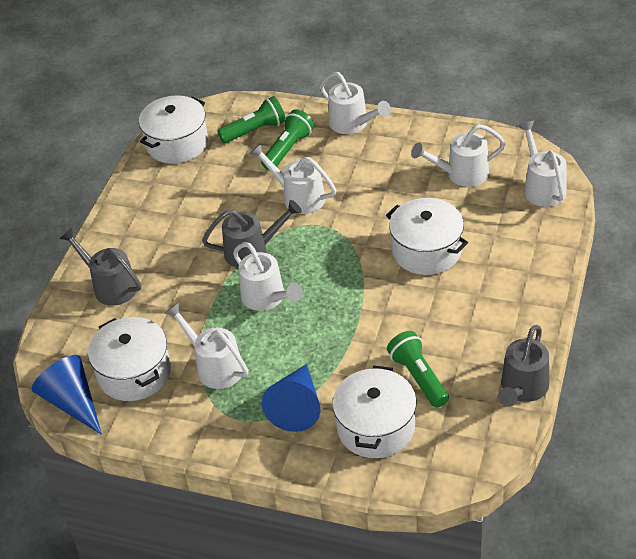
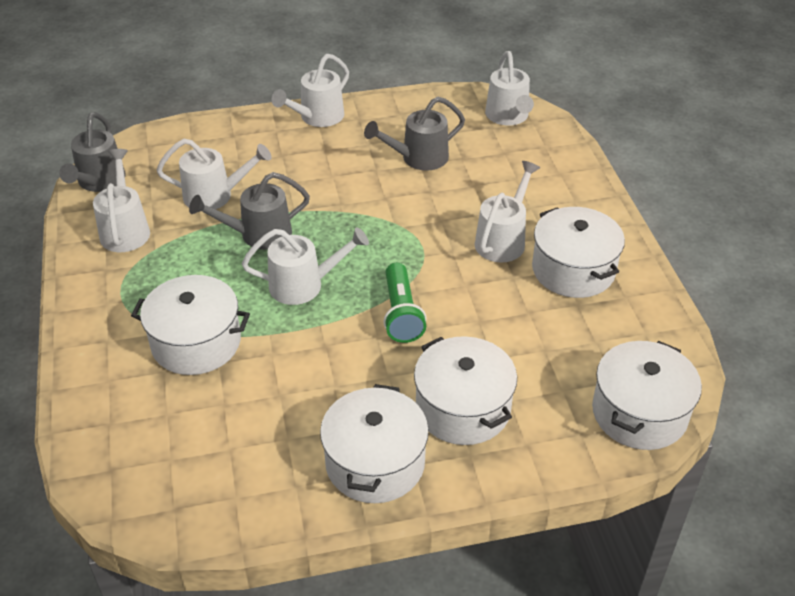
blue cone: [32,355,102,435] [262,364,320,432] = 2 -> none = 0
green flashlight: [217,96,285,144] [261,109,314,171] [387,331,449,408] = 3 -> [384,263,427,343] = 1
white pot: [88,317,171,401] [139,95,208,164] [332,366,417,458] [386,198,468,275] = 4 -> [131,275,250,375] [320,384,429,503] [414,336,517,445] [532,207,625,298] [592,341,702,450] = 5

